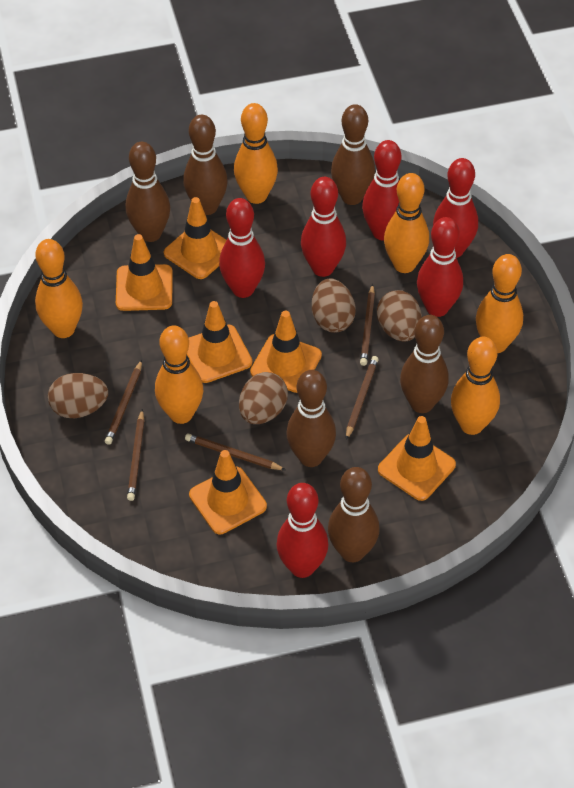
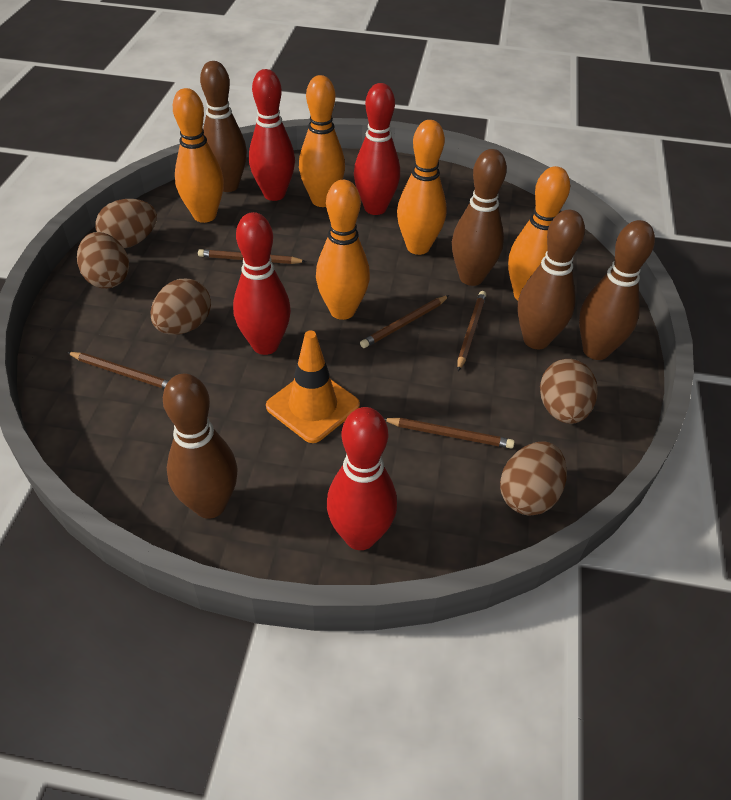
brown bowling pin: [126,142,170,242] [183,115,228,215] [286,370,336,467] [328,467,380,562] [331,104,375,205] [400,315,449,413] = 6 -> [163,374,238,519] [200,61,247,192] [452,149,507,286] [518,210,585,349] [579,220,655,360] = 5
brown egg: [48,373,108,418] [239,372,288,424] [312,278,356,333] [377,290,422,341] = 4 -> [77,232,129,289] [95,199,157,248] [151,279,211,335] [500,441,567,515] [540,359,598,424] = 5
orange bowling pin: [35,239,83,338] [155,326,203,424] [234,103,278,204] [384,173,429,273] [451,337,500,435] [476,254,523,353] = 6 -> [173,88,224,223] [299,75,345,207] [316,180,370,320] [397,120,447,255] [508,166,570,300] = 5
orange traffic cone: [116,234,173,311] [164,197,226,279] [187,301,252,383] [189,450,267,534] [250,311,322,393] [378,416,456,501] = 6 -> [266,331,360,443] = 1
red bowling pin: [219,198,265,298] [276,483,329,578] [301,177,346,277] [362,140,402,241] [417,217,463,317] [433,158,478,258] = 6 -> [233,212,291,355] [249,69,295,201] [327,407,397,550] [354,83,400,215] = 4

